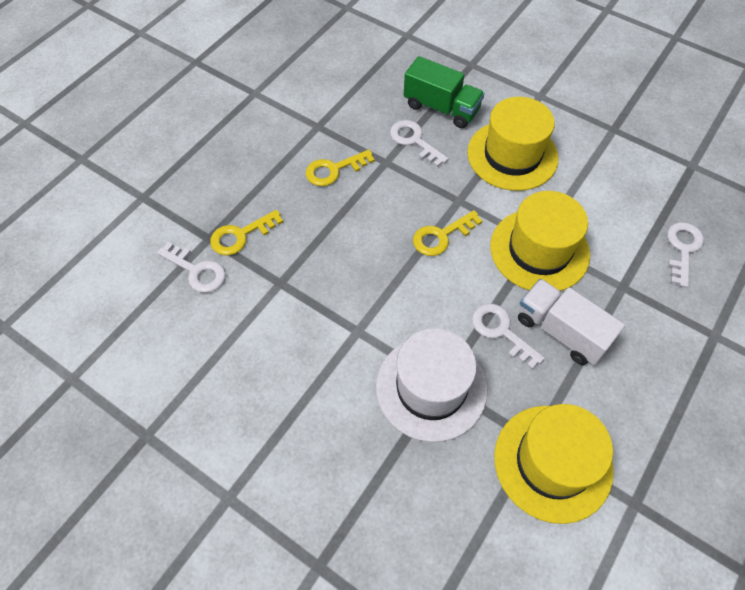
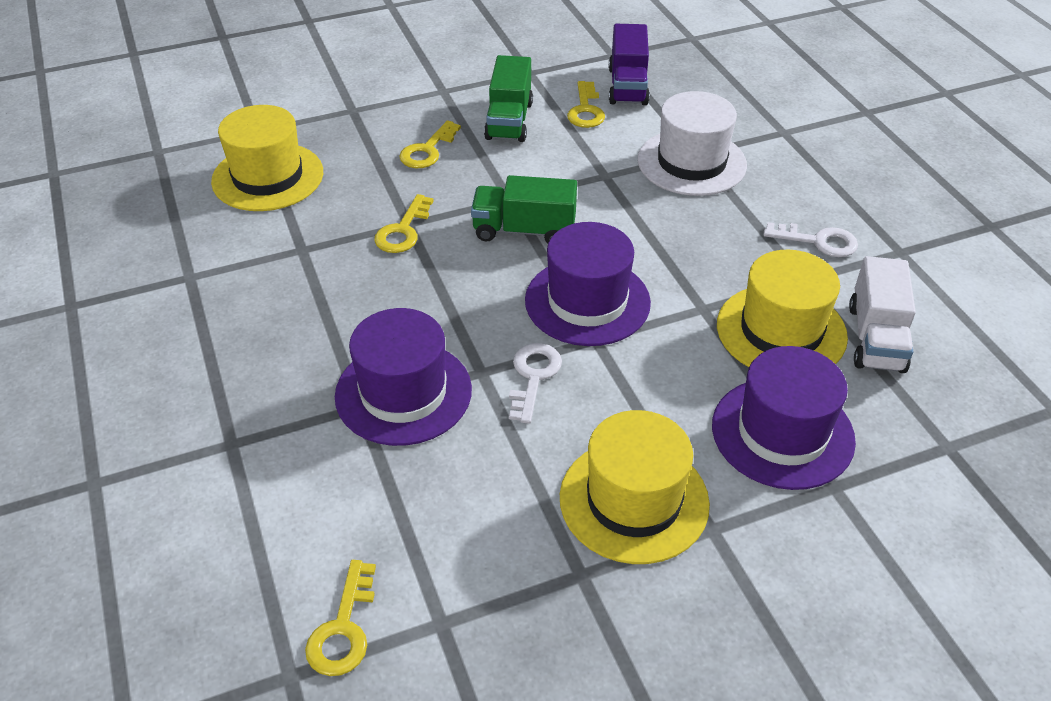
green truck: [404,56,485,128] = 1 -> [471,175,577,244] [484,55,533,142] = 2
purple hat: none = 0 -> [335,308,472,446] [525,222,651,346] [712,346,856,490] = 3
purple truck: none = 0 -> [609,24,650,105] = 1
white key: [157,242,226,293] [390,120,448,167] [472,304,545,369] [667,222,704,288] = 4 -> [509,343,562,424] [763,222,858,257] = 2
yellow key: [210,210,283,256] [306,150,375,186] [413,210,482,256] = 3 -> [305,560,376,676] [374,194,433,253] [399,120,461,168] [567,81,605,128] = 4

